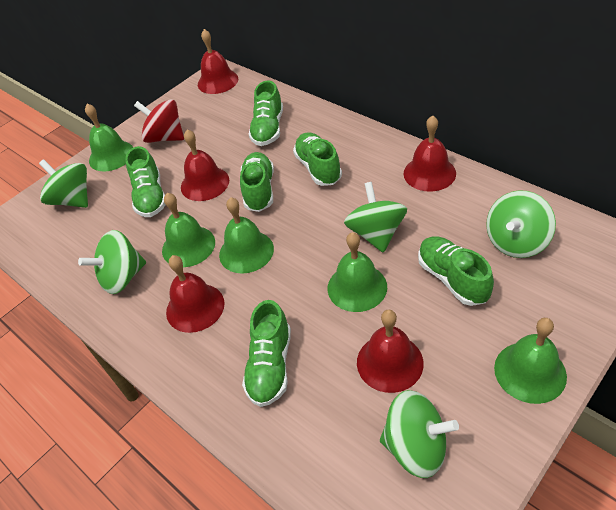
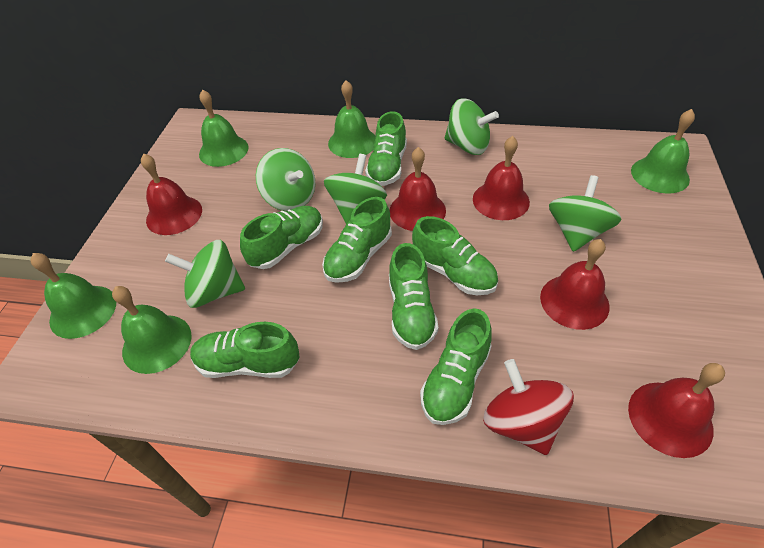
green shoe: [125,146,166,217] [240,152,274,212] [242,300,291,407] [249,80,283,146] [293,132,342,186] [418,236,494,306] = 6 -> [190,322,299,378] [240,206,323,269] [322,197,392,283] [365,111,407,186] [389,243,438,350] [412,216,498,295] [420,309,492,425] = 7

